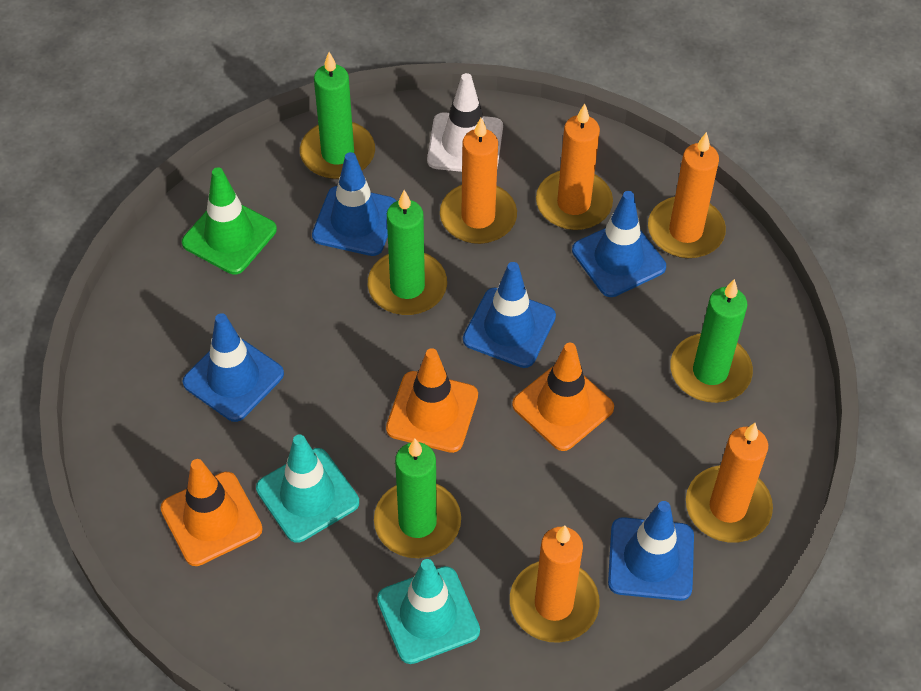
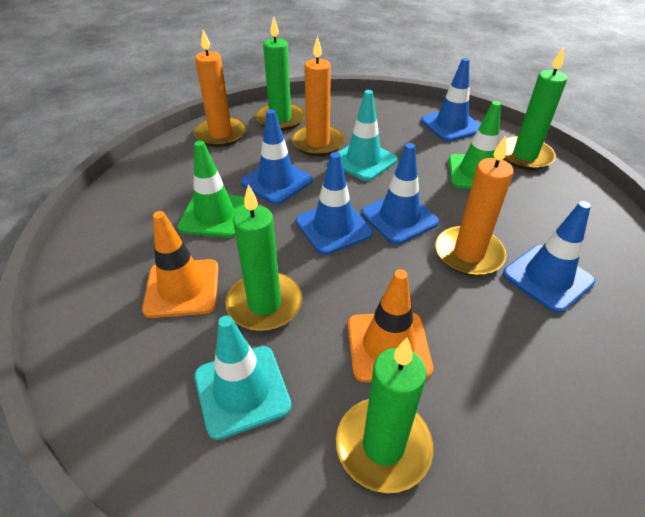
green traffic cone: [182,168,277,275] = 1 -> [177,141,245,238] [448,101,501,189] = 2
orange candle: [440,118,517,244] [510,525,599,643] [536,104,613,230] [648,132,726,258] [686,423,773,543] = 5 -> [194,30,246,147] [291,36,345,156] [436,135,514,276] = 3
orange traffic cone: [160,459,263,566] [386,348,478,453] [512,343,614,451] = 3 -> [142,211,219,318] [348,269,433,382] = 2
white traffic cone: [427,73,503,172] = 1 -> none = 0

